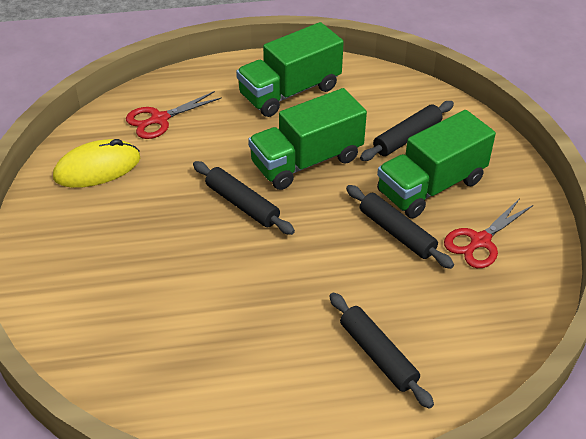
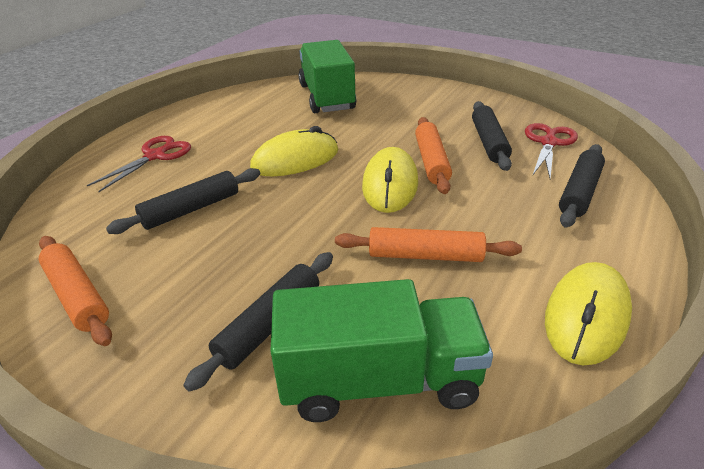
green truck: [236,22,344,117] [248,88,367,190] [377,110,496,218] = 3 -> [270,279,493,422] [299,40,356,113] = 2
orange rolling pin: none = 0 -> [39,236,112,346] [335,227,522,262] [415,117,452,194] = 3
yellow mouse: [53,139,140,188] = 1 -> [250,126,338,176] [362,147,418,213] [545,262,632,366] = 3

